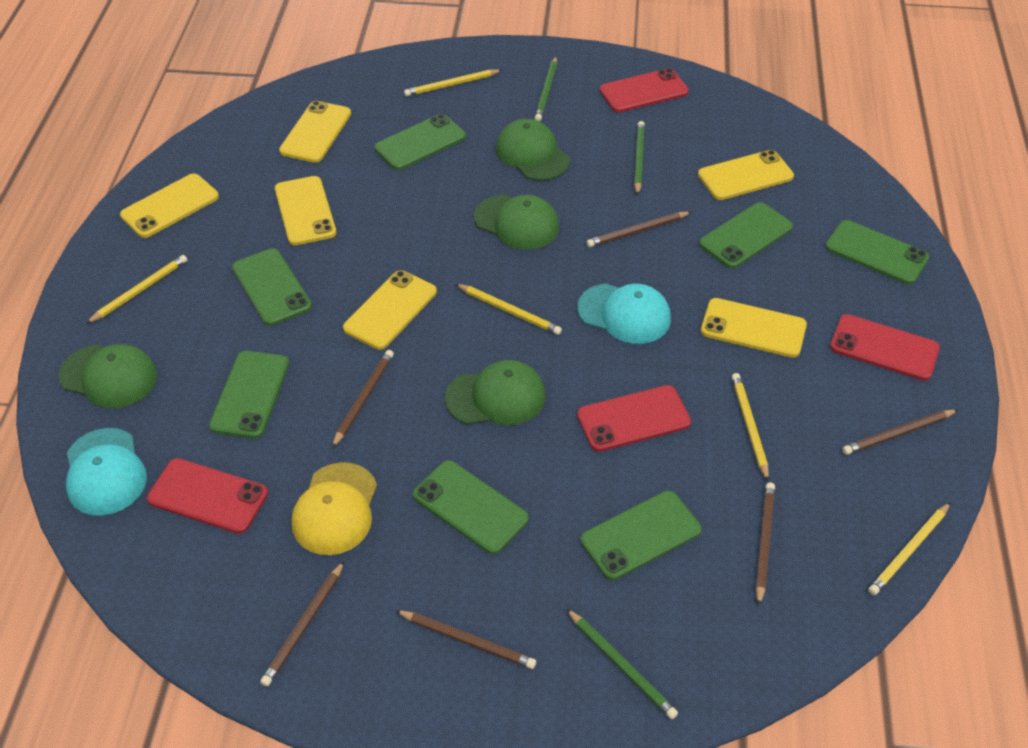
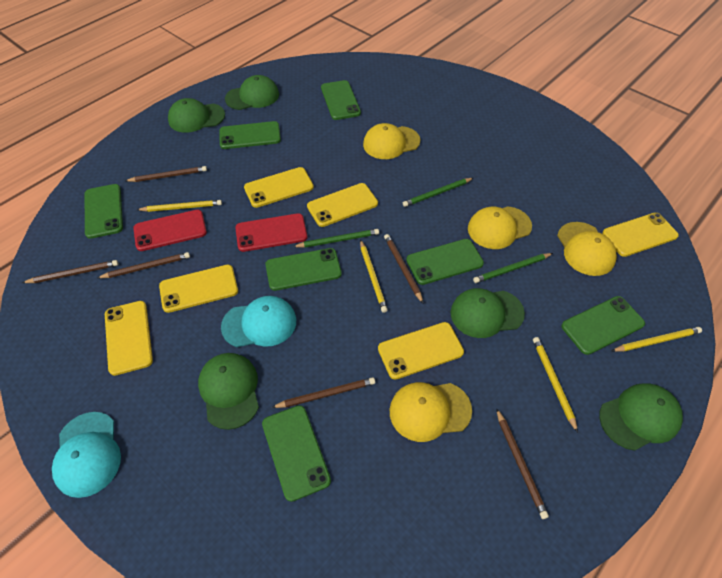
green cap: [59,344,157,408] [445,360,545,425] [474,195,559,250] [496,119,570,181] = 4 -> [168,98,225,133] [198,353,259,430] [225,75,279,110] [451,288,525,338] [599,384,683,451] = 5
red phone: [147,458,268,534] [577,385,691,452] [600,68,689,112] [830,314,940,381] = 4 -> [133,210,207,251] [235,213,307,252] = 2
yellow cap: [291,462,377,555] = 1 -> [363,123,420,159] [390,382,472,442] [468,206,532,249] [557,222,617,276] = 4
yellow pencil: [86,255,187,324] [404,69,502,96] [456,284,562,335] [732,373,769,482] [868,502,951,595] = 5 -> [137,200,222,212] [360,240,388,313] [533,337,578,433] [612,327,702,352] = 4

